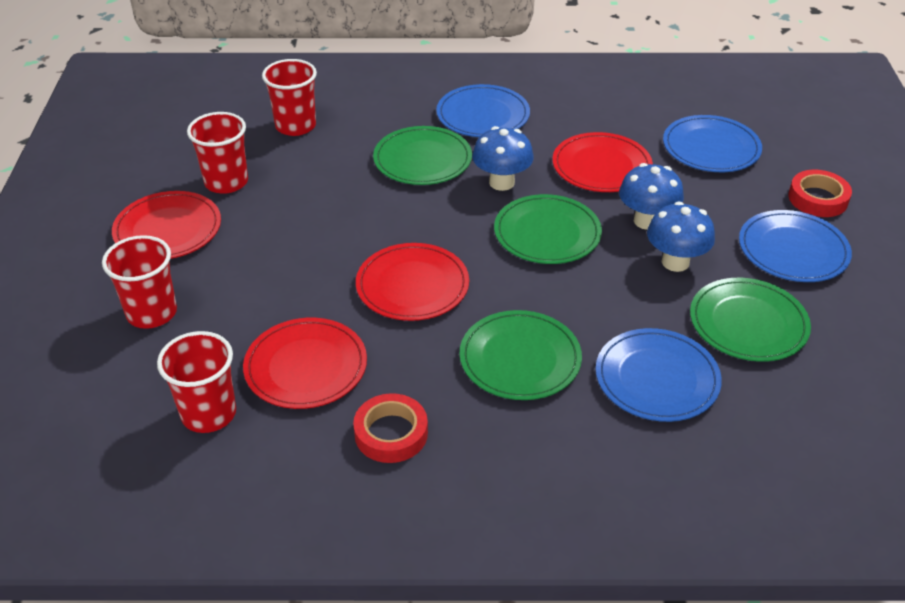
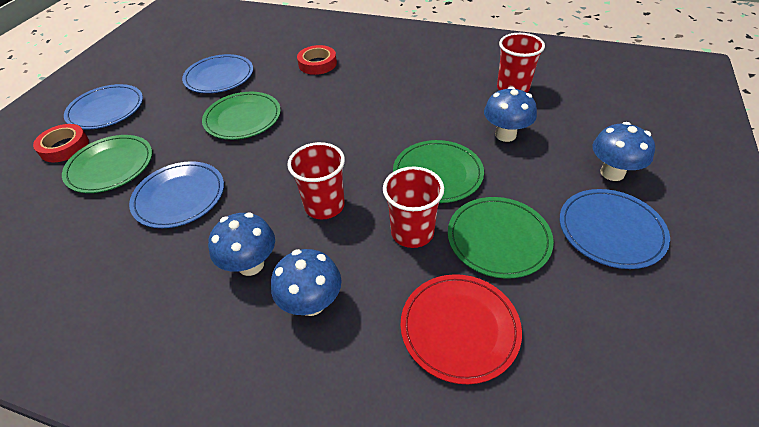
blue mushroom: [472,126,534,191] [619,163,684,230] [647,202,715,272] = 3 -> [208,212,275,276] [271,249,342,316] [484,87,537,142] [593,122,655,181] = 4
red cup: [102,235,177,329] [157,331,236,433] [187,112,248,194] [262,59,317,136] = 4 -> [287,142,345,219] [383,166,444,248] [497,33,545,93] = 3
red plate: [112,191,221,259] [243,318,367,409] [356,243,469,321] [552,132,653,192] = 4 -> [401,274,522,384] = 1

